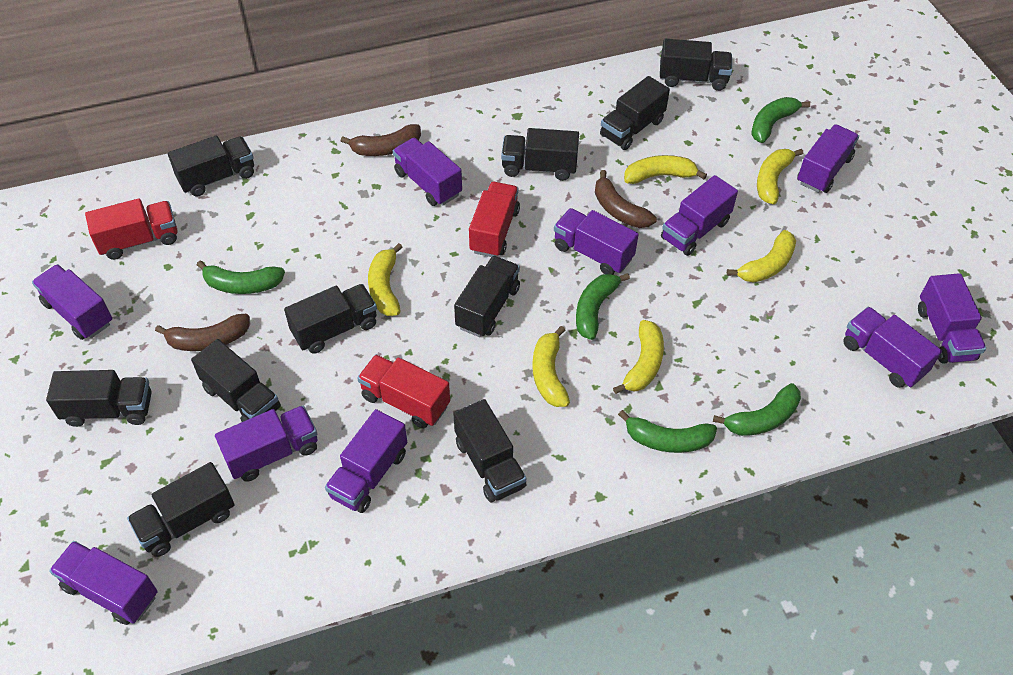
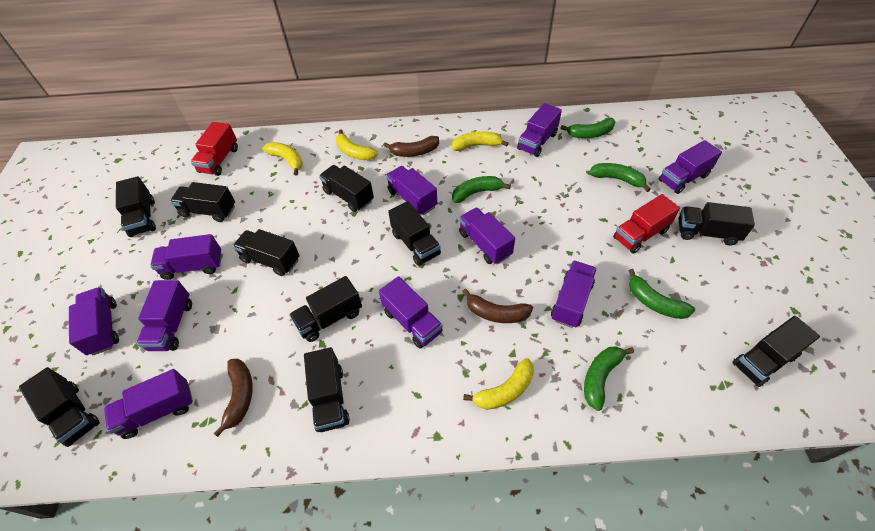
red truck: [85,198,178,260] [357,355,450,428] [469,182,520,257] = 3 -> [191,122,238,176] [613,194,680,254] = 2
yellow banana: [368,243,403,316] [532,326,570,407] [613,320,664,394] [624,155,707,184] [727,230,796,283] [757,149,803,204] = 6 -> [262,142,303,176] [336,129,379,160] [452,131,509,151] [463,358,534,410] = 4

